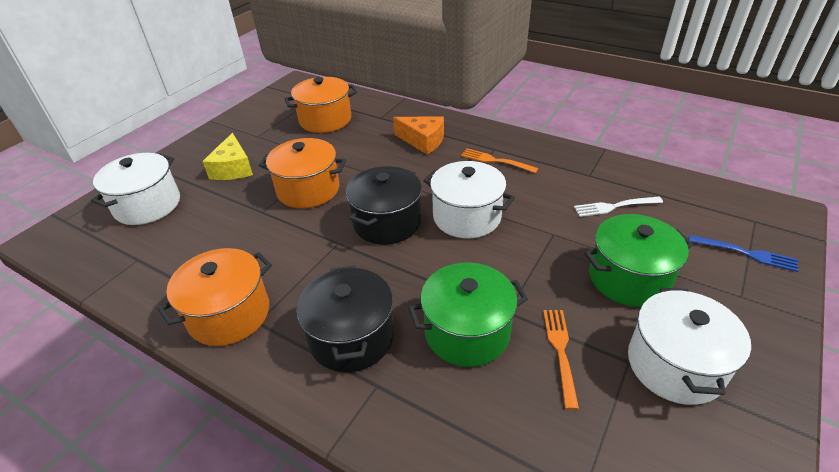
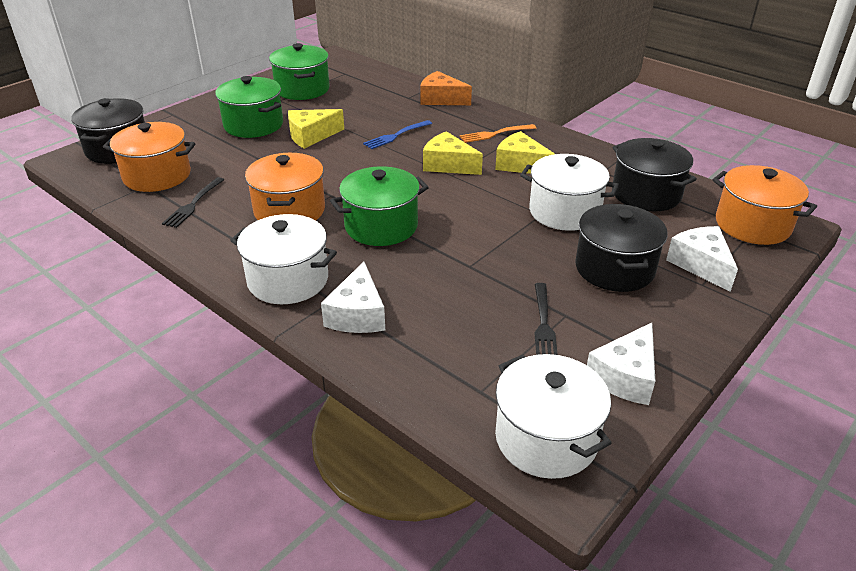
black fork: none = 0 -> [162,177,224,228] [534,283,558,355] = 2
black pot: [296,265,394,372] [346,166,422,245] = 2 -> [71,98,145,164] [575,204,668,292] [612,138,697,211] = 3
green pot: [408,263,528,367] [584,214,693,307] = 2 -> [215,76,283,138] [269,43,330,100] [330,166,429,246] = 3
orange fork: [461,148,538,173] [543,310,579,410] = 2 -> [460,124,536,143] = 1
white cheese: none = 0 -> [321,261,385,333] [587,323,655,405] [666,226,738,292] = 3
white fork: [574,197,663,217] = 1 -> none = 0
yellow cheese: [202,133,253,180] = 1 -> [288,109,344,149] [423,131,483,175] [495,131,555,174] = 3

